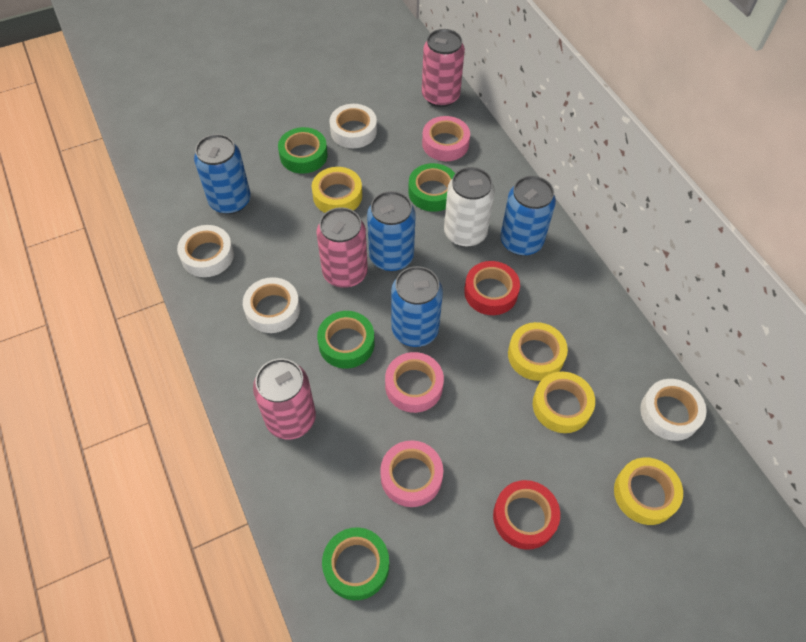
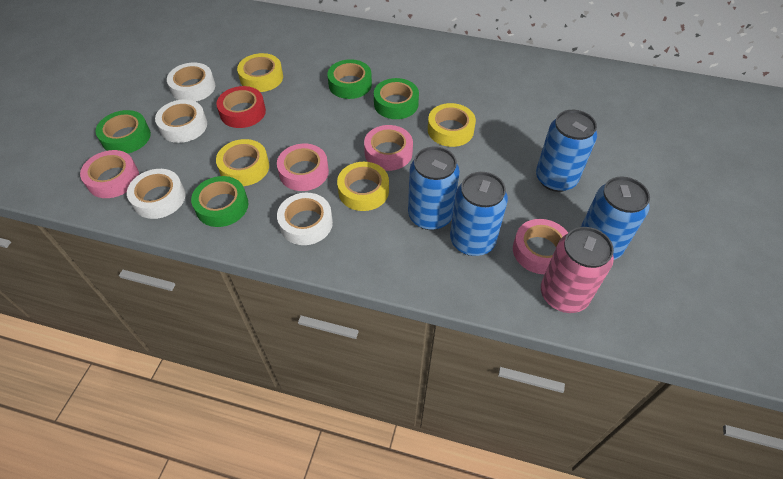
pink can: [253,359,316,439] [317,207,368,288] [422,29,465,107] = 3 -> [541,227,614,313] = 1
pink tape: [380,441,443,507] [385,352,444,413] [422,116,470,161] = 3 -> [80,150,139,198] [277,144,329,191] [364,125,413,171] [513,219,568,274] = 4
red tape: [464,261,520,315] [493,480,560,550] = 2 -> [216,86,266,128] = 1
white can: [444,167,495,247] = 1 -> none = 0

